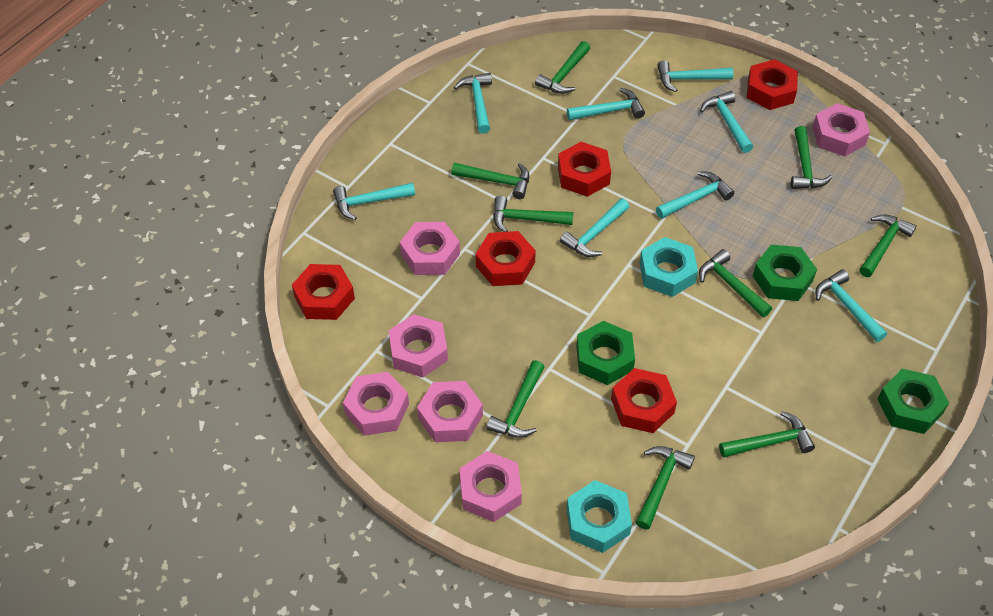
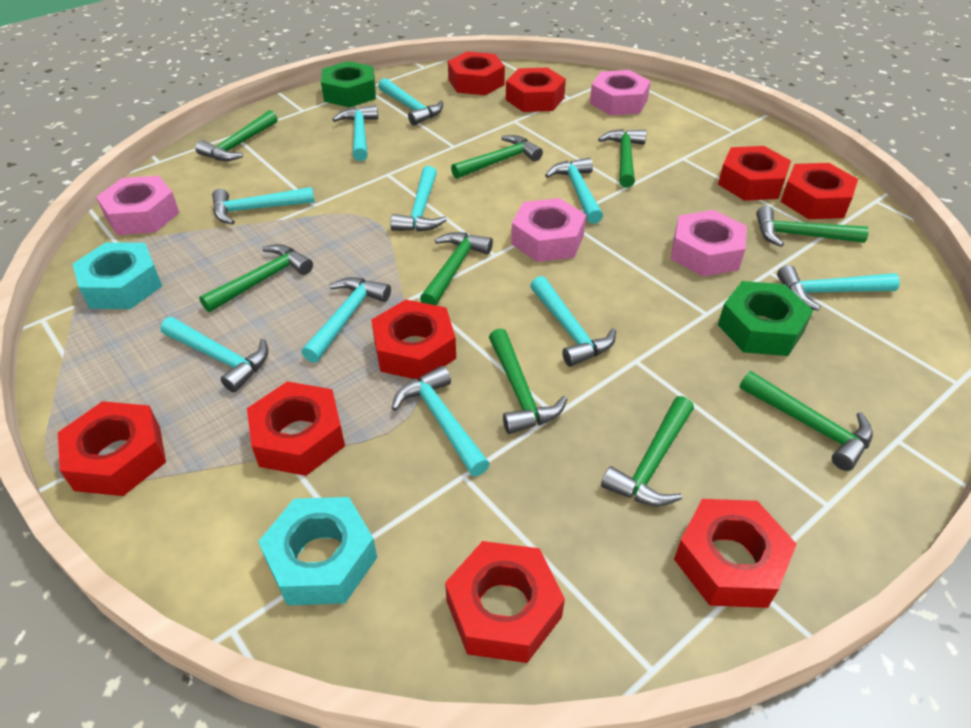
green nut: [576,321,635,385] [753,245,817,301] [878,369,949,434] = 3 -> [321,61,376,108] [718,281,813,356] = 2
pink nut: [343,372,409,436] [389,314,448,378] [400,222,460,275] [417,381,483,442] [459,451,522,522] [813,103,870,156] = 6 -> [96,176,180,235] [511,198,586,262] [590,70,651,115] [671,210,747,277] = 4
red nut: [292,264,355,320] [476,231,536,286] [558,142,611,197] [611,368,677,433] [747,59,798,110] = 5 -> [58,401,166,496] [247,381,345,476] [371,299,456,380] [445,541,565,663] [448,51,505,95] [506,67,566,112] [674,499,797,608] [718,146,791,201] [781,163,858,219] = 9
turquoise hammer: [333,183,415,220] [454,73,492,134] [560,199,629,257] [567,88,645,121] [656,171,734,219] [657,60,734,92] [700,91,753,153] [815,269,887,342] = 8 -> [160,317,269,392] [212,187,315,225] [301,277,391,363] [332,105,378,161] [378,78,443,126] [390,166,447,232] [391,366,490,476] [530,276,616,367] [545,158,603,224] [777,265,900,311] = 10

